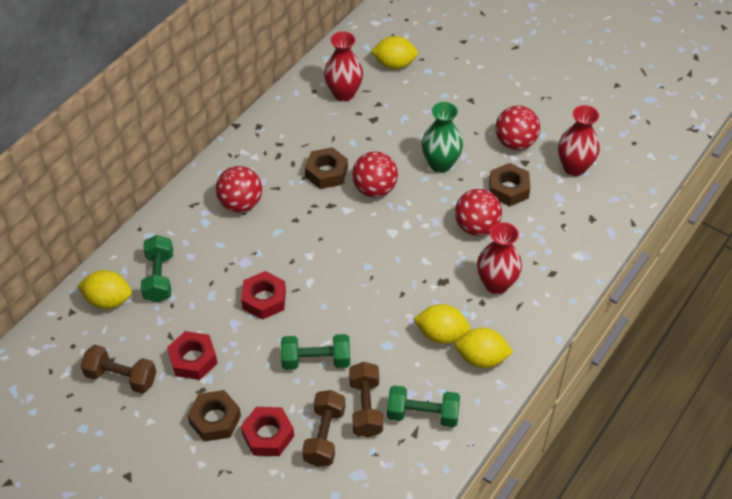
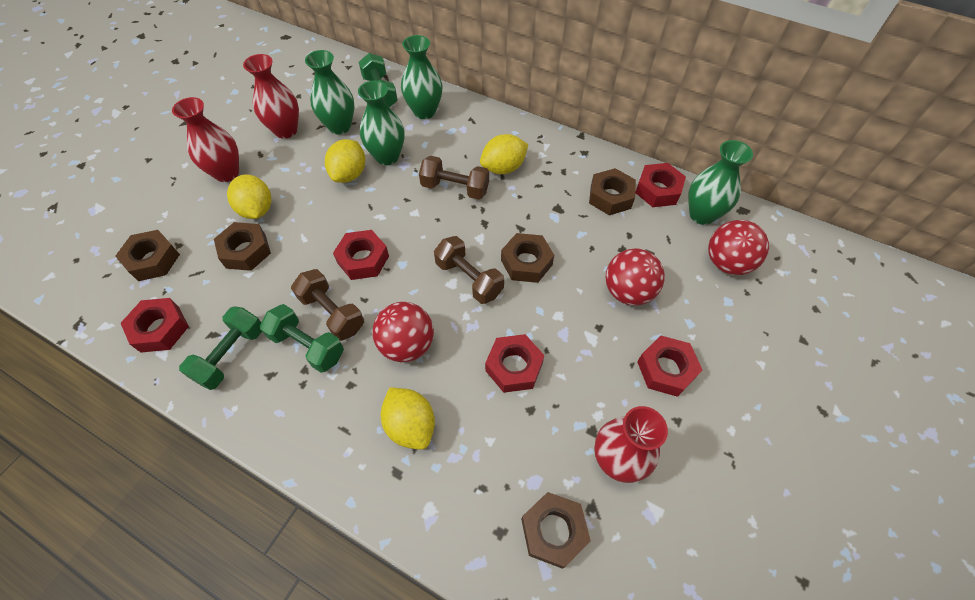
brown nut: [187,390,241,442] [305,147,348,189] [489,163,530,206] = 3 -> [116,230,180,281] [214,222,271,271] [501,233,554,283] [521,492,591,569] [589,168,636,215] = 5
green vase: [422,102,463,173] = 1 -> [305,50,354,135] [358,81,404,165] [401,35,443,119] [688,140,753,225] = 4
red ball: [216,166,262,212] [352,151,398,197] [455,189,502,236] [495,106,540,150] = 4 -> [372,302,434,362] [606,248,665,305] [708,220,769,275] = 3
red nut: [167,331,218,380] [241,271,286,320] [241,407,294,456] = 3 -> [121,298,189,353] [333,230,389,280] [485,334,545,393] [635,163,686,207] [637,336,702,397] = 5

